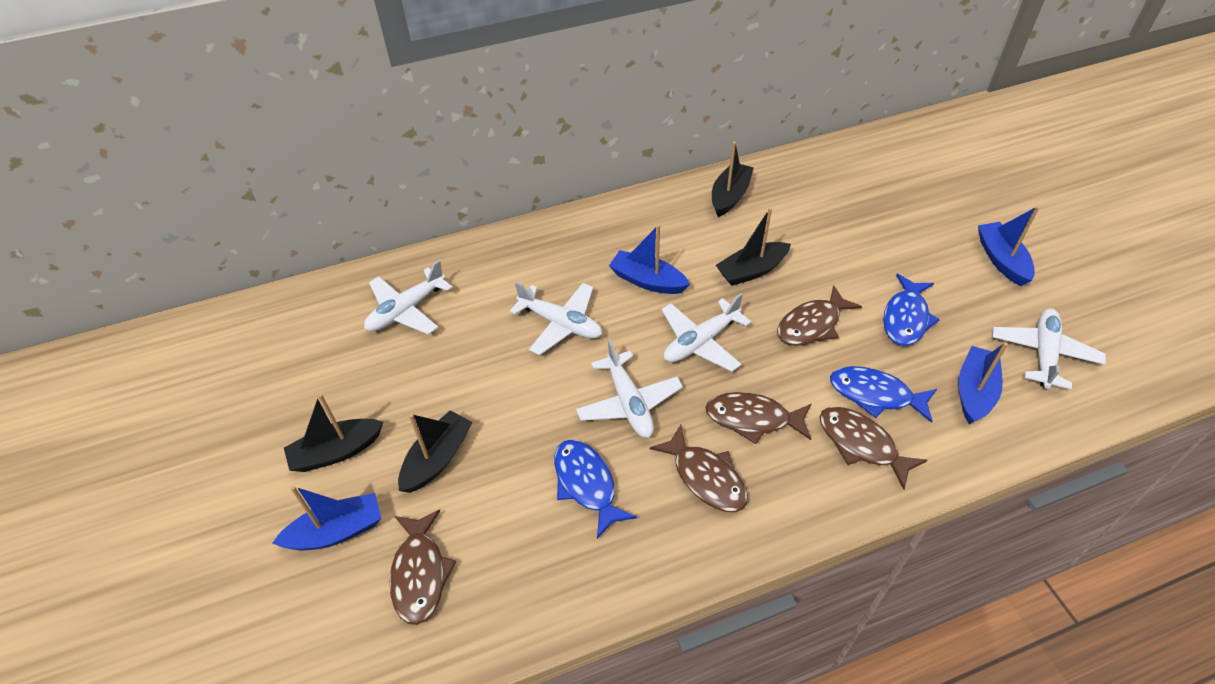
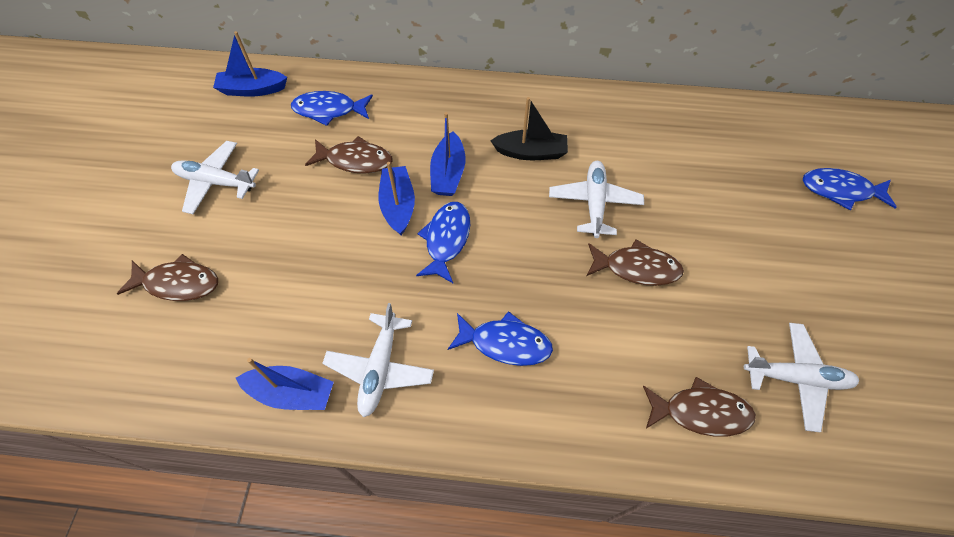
black boat: [284,393,383,472] [398,411,472,493] [712,142,754,217] [716,208,791,286] = 4 -> [490,97,568,160] = 1
blue fish: [554,439,637,539] [830,366,937,423] [883,274,940,346] = 3 -> [291,91,373,126] [416,202,470,283] [448,311,553,366] [803,168,897,210] = 4
brown fish: [389,510,456,625] [650,425,748,512] [705,392,811,444] [777,285,862,346] [820,407,927,490] = 5 -> [117,254,218,301] [305,136,393,174] [586,239,684,286] [643,377,756,437] = 4
white plane: [364,260,453,335] [510,282,602,355] [576,340,683,438] [662,293,751,372] [992,309,1106,389] = 5 -> [171,141,259,214] [322,303,434,417] [549,161,644,238] [744,323,859,432] = 4

